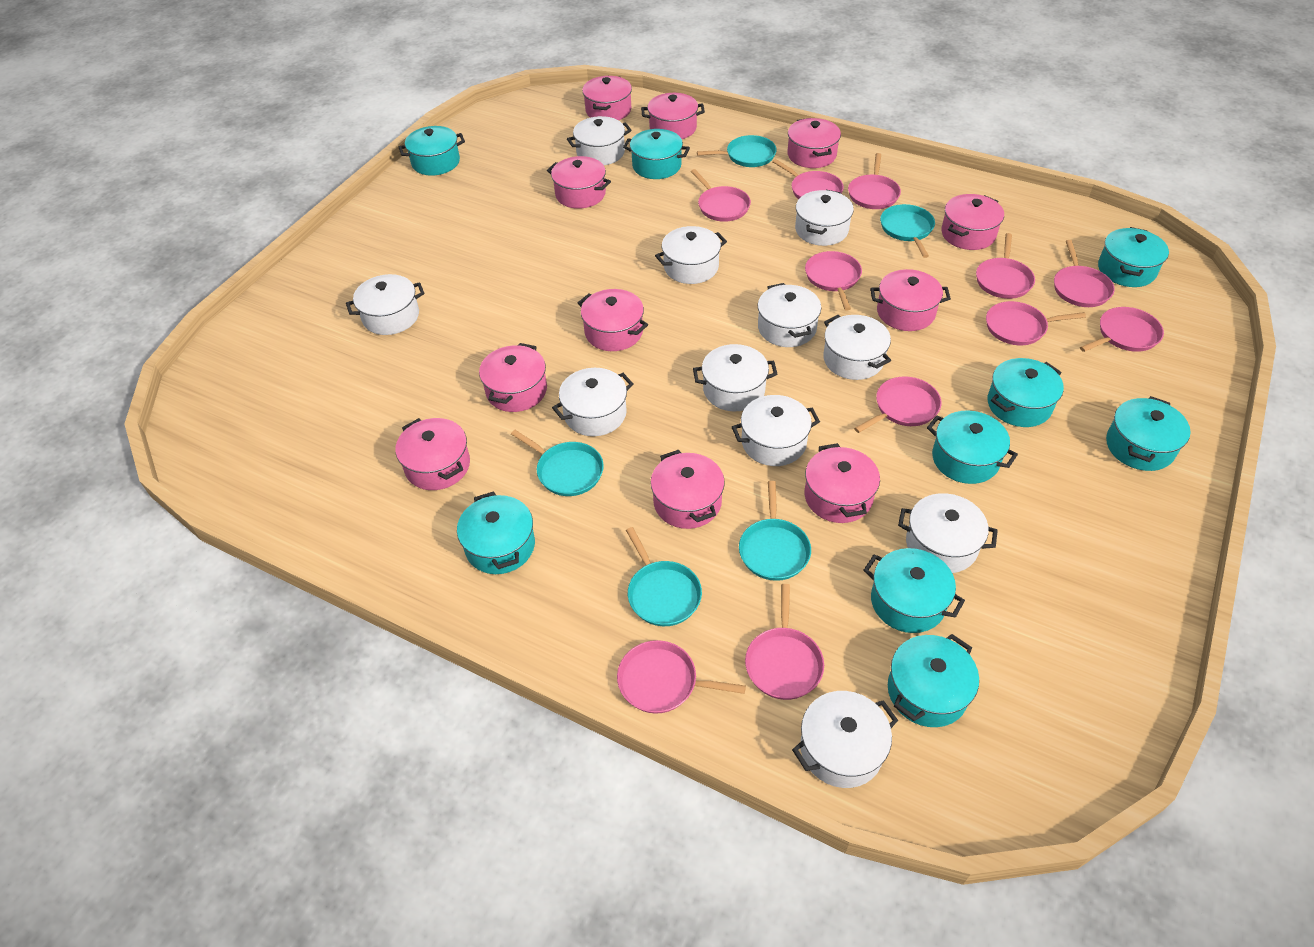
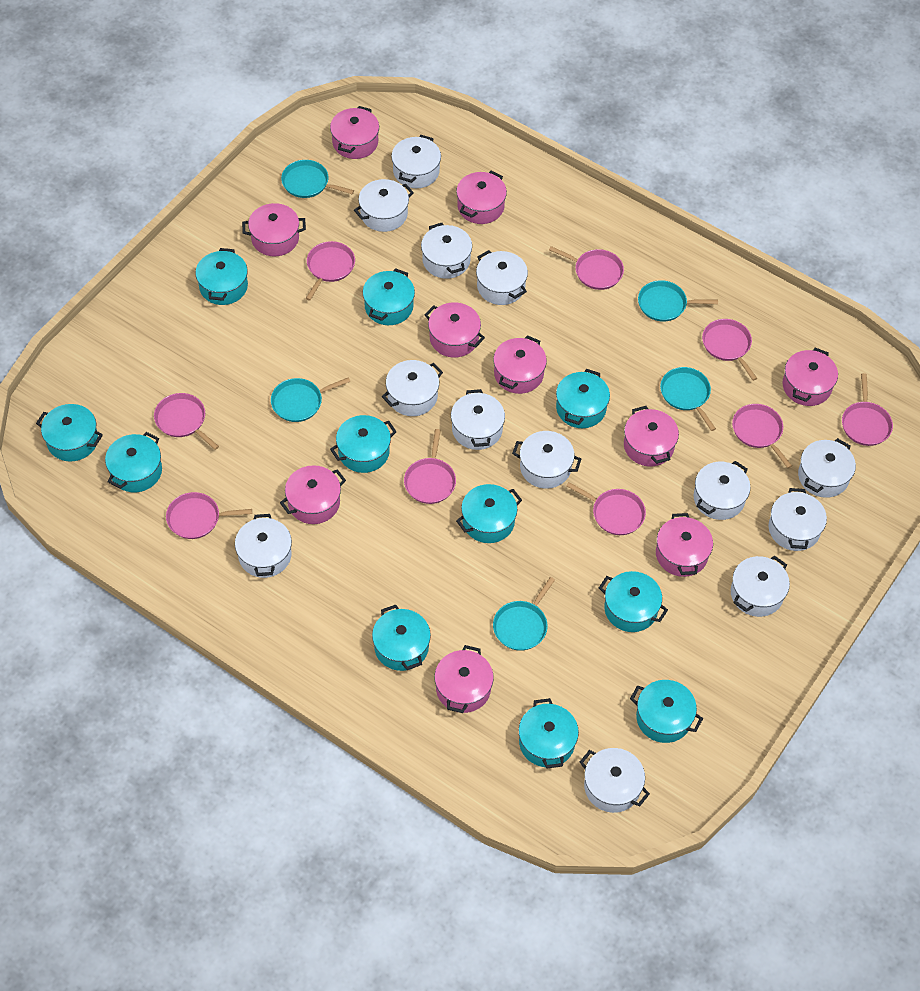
pink pan: [617,640,746,714] [691,169,751,222] [745,584,824,700] [772,159,844,200] [805,251,862,311] [848,153,901,209] [854,376,942,433] [976,233,1035,299] [986,301,1086,345] [1054,240,1115,307] [1080,307,1164,352] = 11 -> [154,393,219,450] [166,492,252,539] [306,241,355,301] [404,429,456,504] [549,246,624,290] [566,482,646,535] [702,319,757,381] [732,404,792,468] [842,373,893,446] = 9
pink pot: [395,418,470,490] [479,343,547,412] [547,156,611,209] [578,289,648,351] [582,76,632,120] [641,93,705,139] [650,450,725,529] [788,118,841,168] [805,443,880,523] [870,269,951,331] [941,194,1004,250] = 11 -> [242,203,306,256] [280,465,346,524] [330,106,379,159] [424,302,485,358] [434,645,494,713] [456,171,507,224] [493,335,547,394] [624,406,679,466] [656,513,713,577] [782,348,838,406] = 10
turquoise pot: [399,126,465,176] [457,491,535,574] [623,129,690,179] [863,548,965,633] [888,634,979,727] [927,411,1018,484] [987,358,1064,427] [1098,227,1169,287] [1106,396,1190,471] = 9 -> [36,404,103,462] [105,432,162,492] [195,248,248,305] [330,415,396,473] [363,268,415,325] [372,605,431,671] [456,484,522,543] [519,698,579,769] [556,369,610,428] [599,571,668,632] [630,680,703,743] = 11
white pot: [346,274,424,335] [552,368,633,436] [567,116,632,165] [655,226,727,284] [693,344,778,411] [732,395,820,466] [758,283,821,347] [792,691,898,788] [795,190,854,246] [823,315,891,380] [898,493,998,573] = 11 -> [235,514,292,578] [354,179,414,232] [382,360,443,416] [391,135,441,188] [421,223,472,279] [451,389,505,450] [476,250,528,305] [512,431,581,489] [580,748,650,813] [694,461,750,520] [731,555,790,617] [769,488,827,551] [798,438,856,498] = 13

